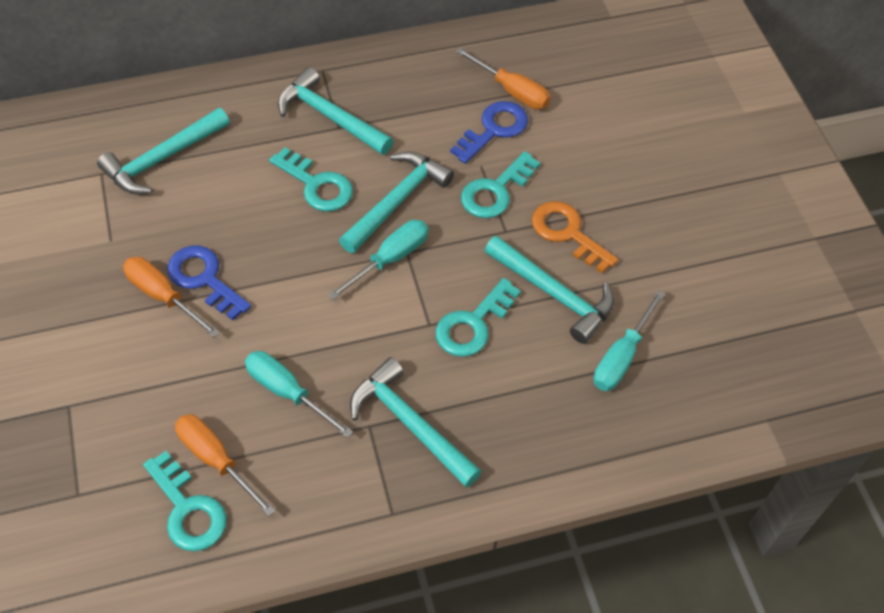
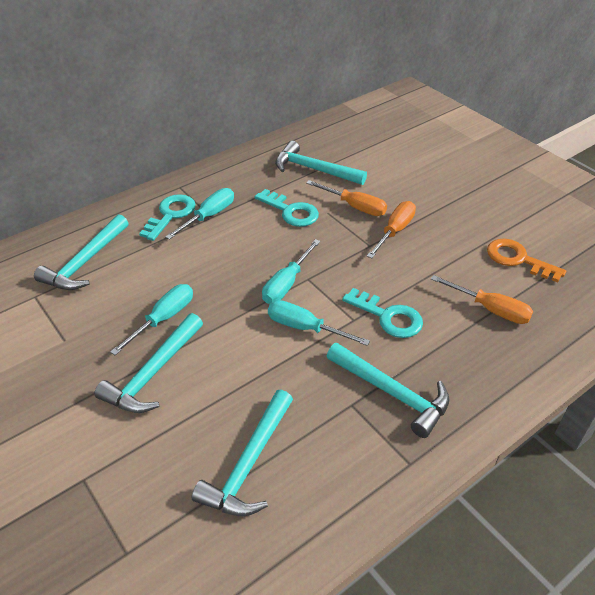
blue key: [167,246,251,320] [450,101,528,164] = 2 -> none = 0
turquoise key: [143,451,227,551] [269,147,353,212] [435,278,521,357] [461,151,540,218] = 4 -> [139,194,196,241] [255,189,319,227] [342,288,423,338] = 3
turquoise screwdriver: [245,351,353,438] [328,220,428,300] [594,290,666,391] = 3 -> [110,284,193,355] [165,188,234,240] [262,239,320,304] [268,300,370,346] = 4

